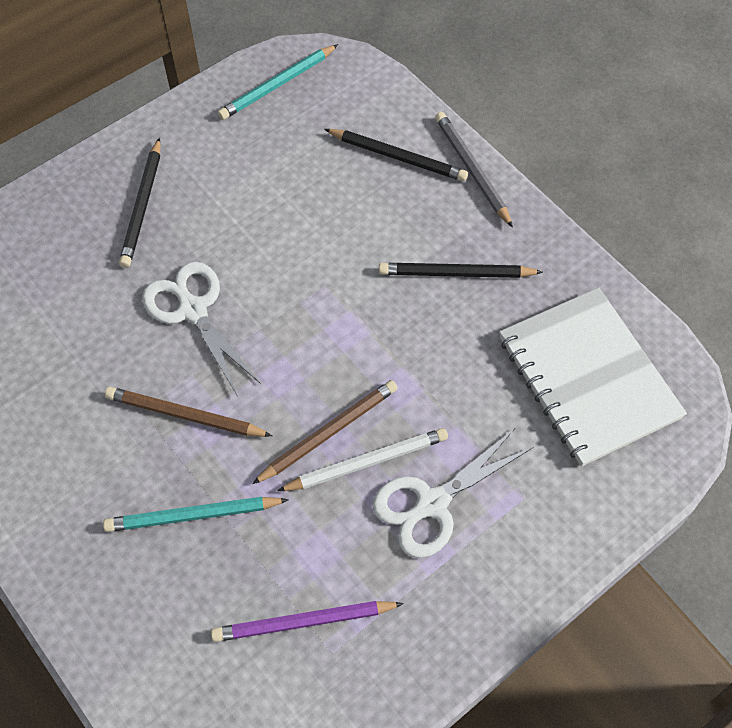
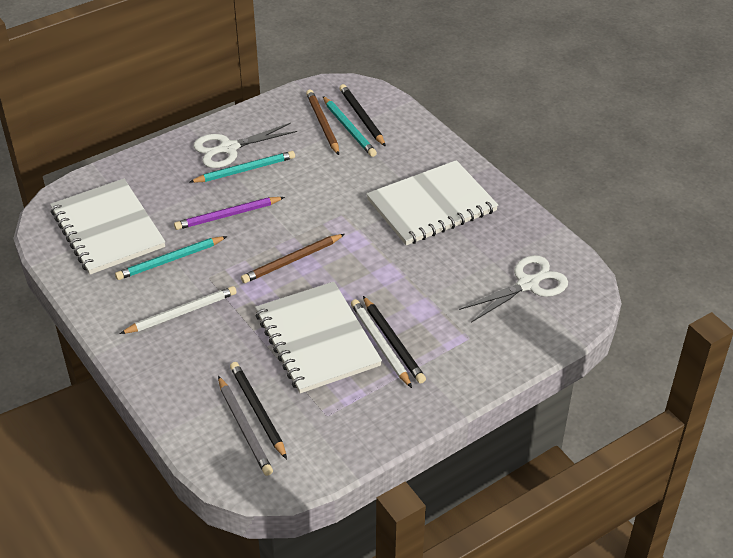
turquoise pencil: [103,497,289,532] [218,44,338,120] = 2 -> [115,236,227,280] [190,151,295,183] [323,96,377,157] = 3
white notebook: [499,288,687,467] = 1 -> [50,179,165,274] [255,282,382,393] [367,160,498,245] = 3
white pencil: [277,428,448,491] = 1 -> [120,286,237,334] [351,299,412,388] = 2

